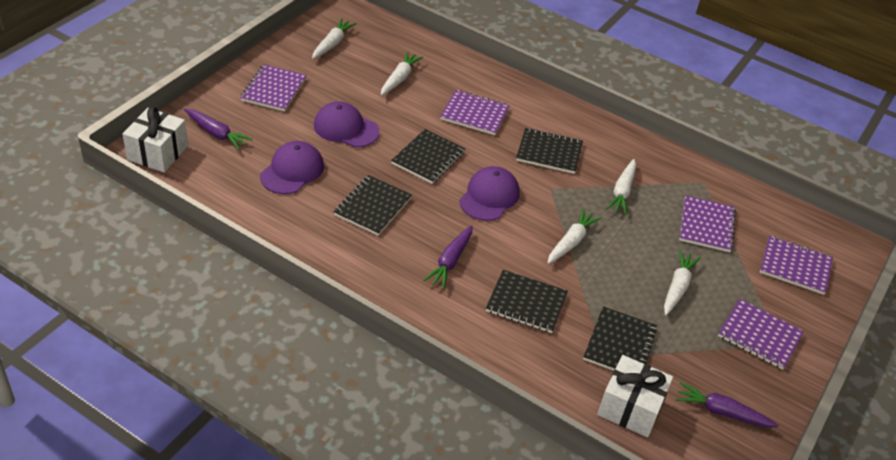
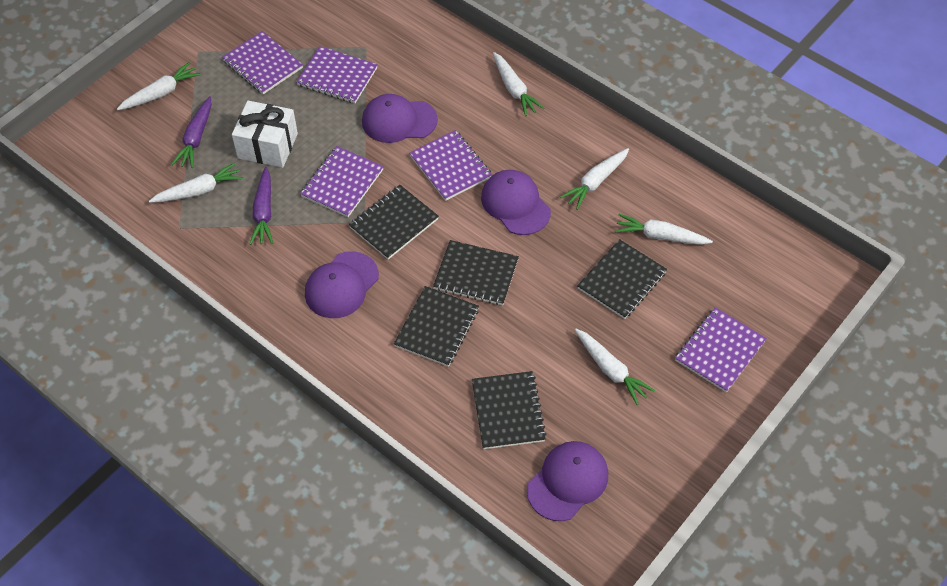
purple cap: [260,141,324,194] [314,101,380,147] [459,166,520,221] = 3 -> [305,251,379,318] [362,94,438,143] [481,170,551,235] [527,441,608,521] = 4
purple carrot: [184,109,253,150] [423,225,473,289] [676,382,779,427] = 3 -> [171,96,212,168] [250,167,273,245] = 2
white carrot: [312,18,357,59] [381,51,423,96] [547,209,602,264] [606,159,636,215] [664,250,700,316] = 5 -> [117,62,201,110] [149,162,243,203] [493,52,544,116] [560,148,629,210] [575,329,655,405] [615,214,713,245] = 6
white gift: [122,107,188,172] [597,355,673,437] = 2 -> [232,101,298,168] = 1

